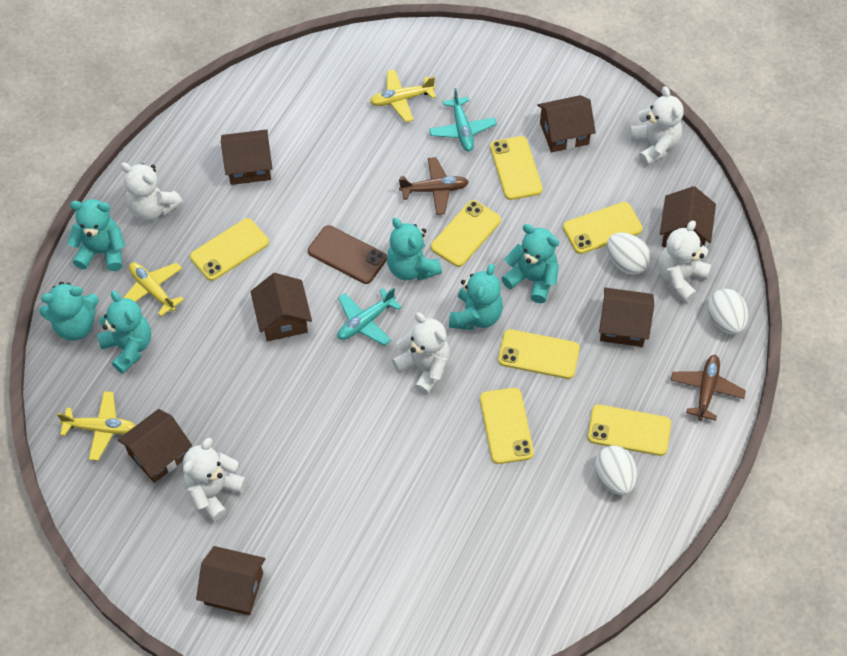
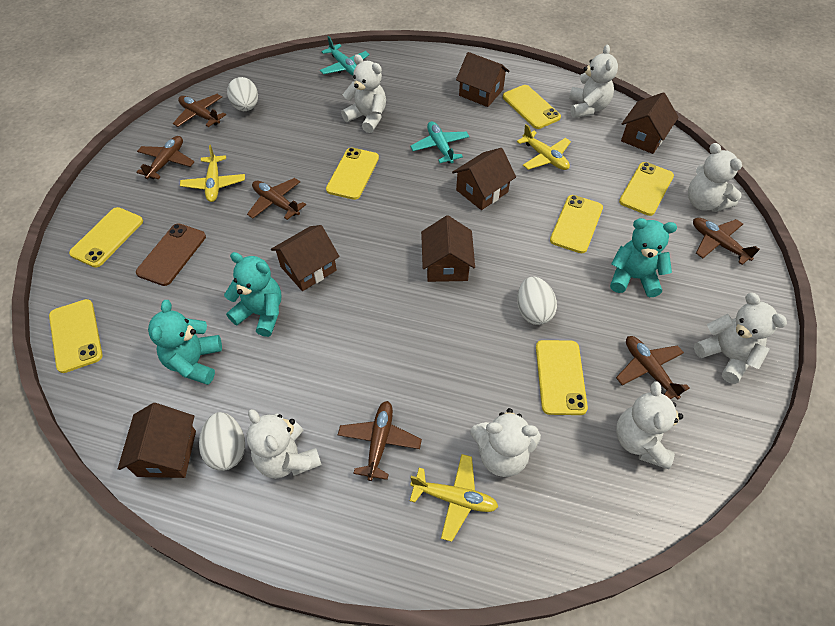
brown house: [118,409,192,483] [196,546,265,615] [221,129,272,185] [250,273,312,341] [537,95,596,152] [599,288,654,347] [660,186,716,247] = 7 -> [118,403,196,478] [271,225,339,291] [421,215,475,282] [452,148,516,210] [456,52,510,107] [621,92,679,154] = 6
brown plane: [399,157,469,215] [671,355,746,421] = 2 -> [136,136,194,179] [173,94,226,127] [247,178,306,220] [338,401,422,481] [616,336,690,399] [693,218,760,265] = 6
turquoise teddy bear: [39,282,99,341] [67,199,125,271] [97,291,151,374] [387,218,442,281] [449,264,503,330] [501,224,559,303] = 6 -> [148,300,222,385] [224,252,281,337] [610,218,677,297] = 3
white teddy bear: [120,163,183,221] [183,438,246,521] [392,313,450,395] [629,86,684,166] [658,220,711,303] = 5 -> [247,409,322,479] [341,54,386,133] [470,408,541,477] [569,45,618,118] [616,381,683,469] [688,143,742,212] [694,293,787,384] = 7

